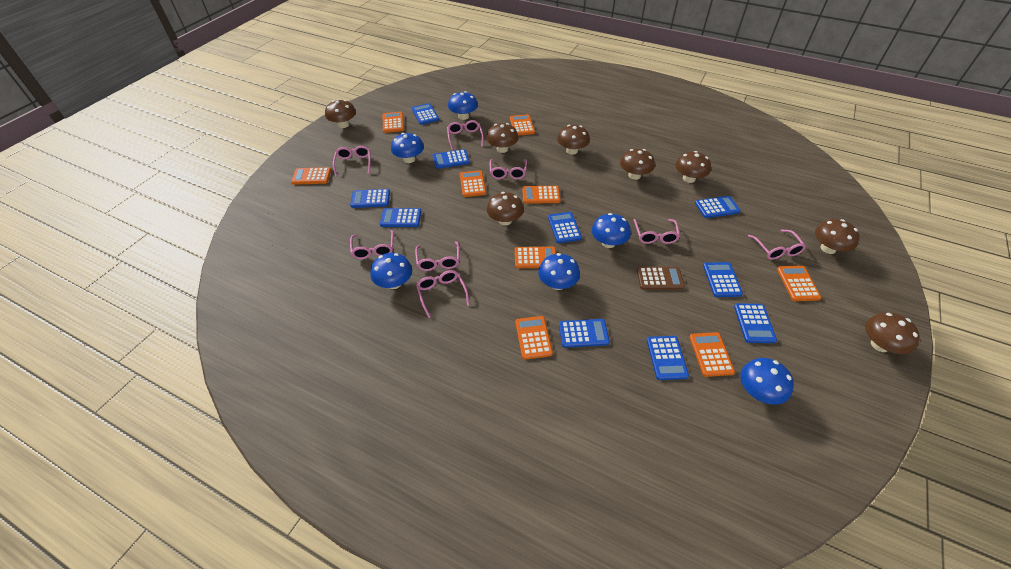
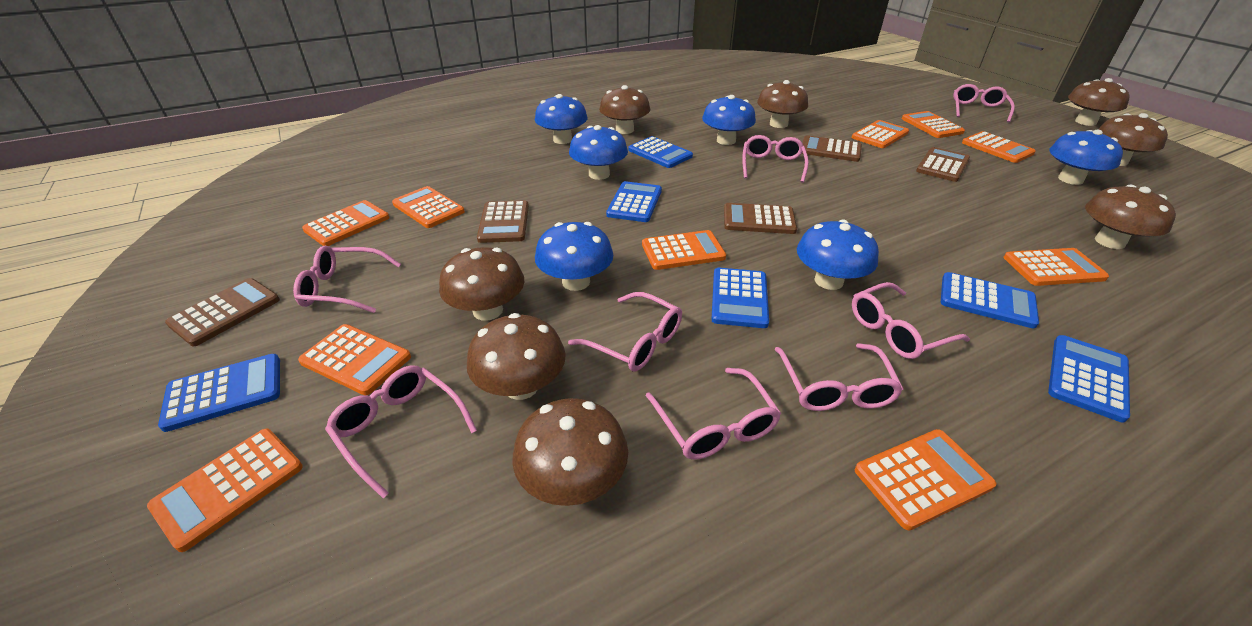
blue calculator: [350,189,390,208] [380,208,421,227] [412,103,439,125] [432,149,470,169] [548,212,582,243] [559,319,610,348] [647,336,689,380] [695,196,741,218] [703,262,743,297] [734,303,777,343] = 10 -> [158,354,280,432] [606,181,662,222] [628,136,693,168] [711,268,769,328] [941,272,1039,328] [1048,335,1130,422] = 6
brown calculator: [637,267,685,290] = 1 -> [165,278,280,346] [477,200,529,243] [724,203,797,234] [802,135,862,162] [916,147,970,182] = 5
orange calculator: [291,167,331,185] [383,112,404,133] [460,170,486,197] [510,114,535,136] [515,247,556,268] [515,316,553,360] [522,186,561,204] [689,332,735,377] [777,266,821,301] = 9 -> [147,429,303,552] [298,324,411,395] [302,200,389,246] [392,186,465,228] [642,230,726,270] [852,120,909,148] [855,429,997,530] [902,111,965,138] [962,131,1036,163] [1004,248,1109,286] = 10

